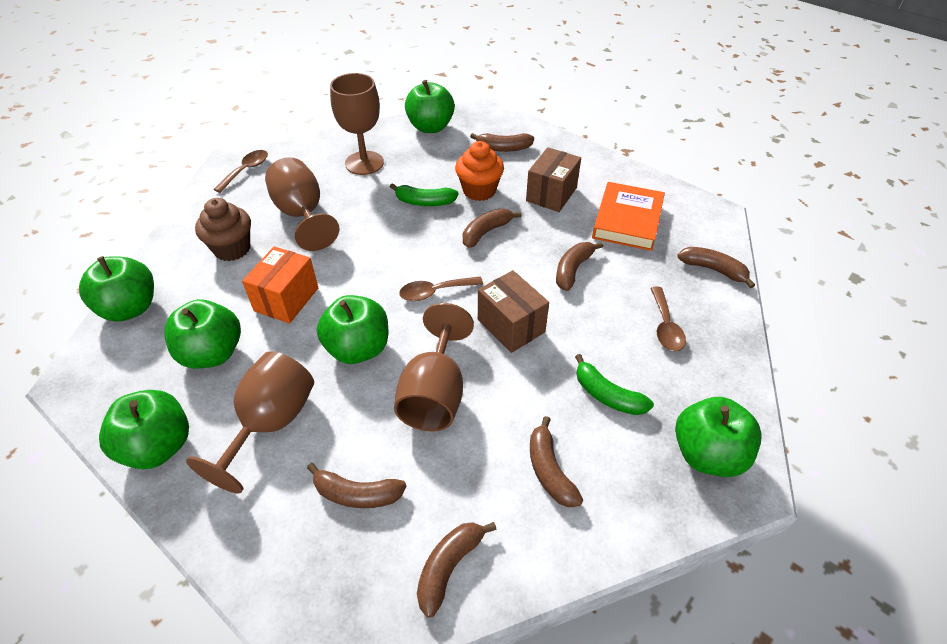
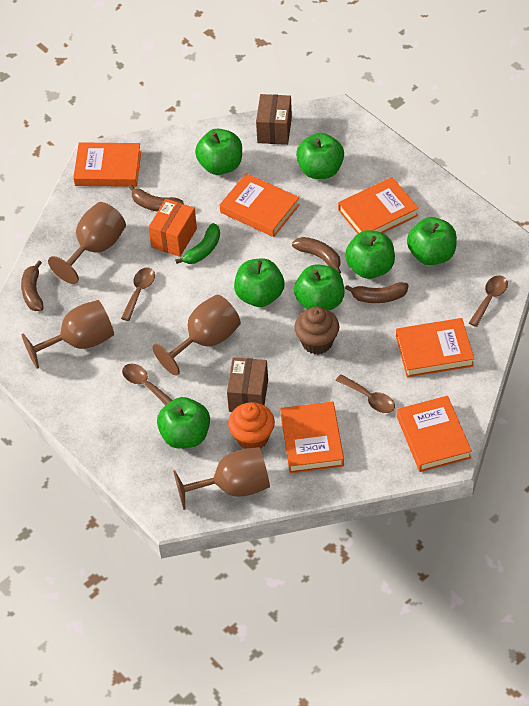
brown banana: [307,463,407,508] [417,522,497,618] [463,208,522,248] [470,133,534,152] [530,416,583,507] [556,242,603,291] [677,247,755,288] = 7 -> [21,261,44,311] [129,184,184,212] [292,237,341,274] [345,282,409,303] = 4
brown spoon: [213,150,268,193] [399,277,483,301] [650,287,686,351] = 3 -> [121,267,155,321] [122,363,173,405] [336,374,395,413] [469,275,508,327] = 4
green apple: [79,256,154,321] [99,390,189,470] [164,299,241,369] [317,295,388,364] [405,80,455,133] [675,397,762,477] = 6 -> [157,397,210,449] [195,128,242,175] [234,258,284,307] [294,264,344,310] [296,133,344,179] [345,230,395,279] [407,217,457,265] = 7
green banana: [390,183,458,206] [575,354,654,415] = 2 -> [175,223,220,264] = 1
orange book: [592,182,665,251] = 1 -> [73,142,141,187] [220,173,300,237] [280,401,344,473] [338,177,419,234] [396,318,474,377] [397,396,472,472] = 6

